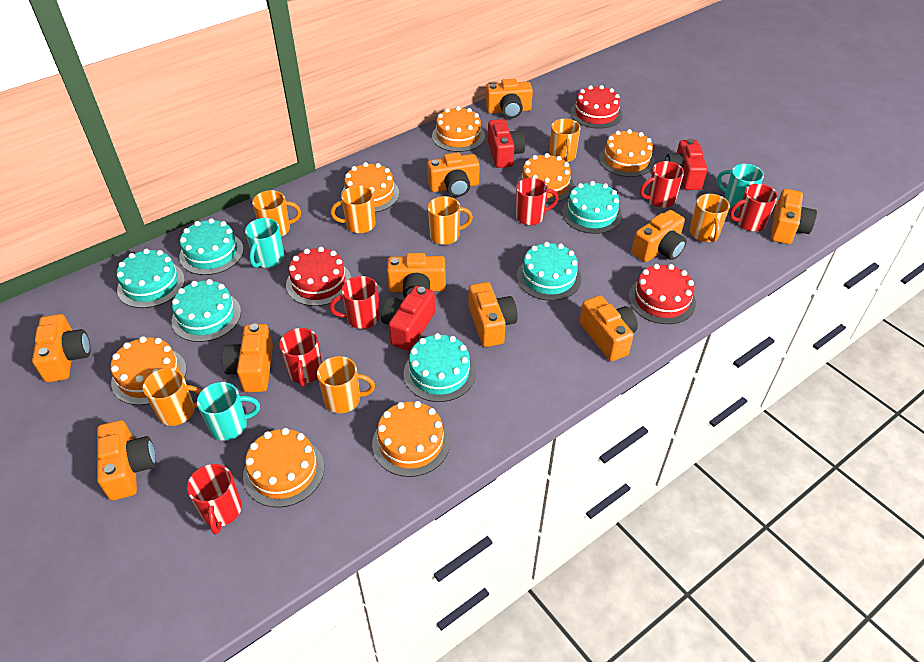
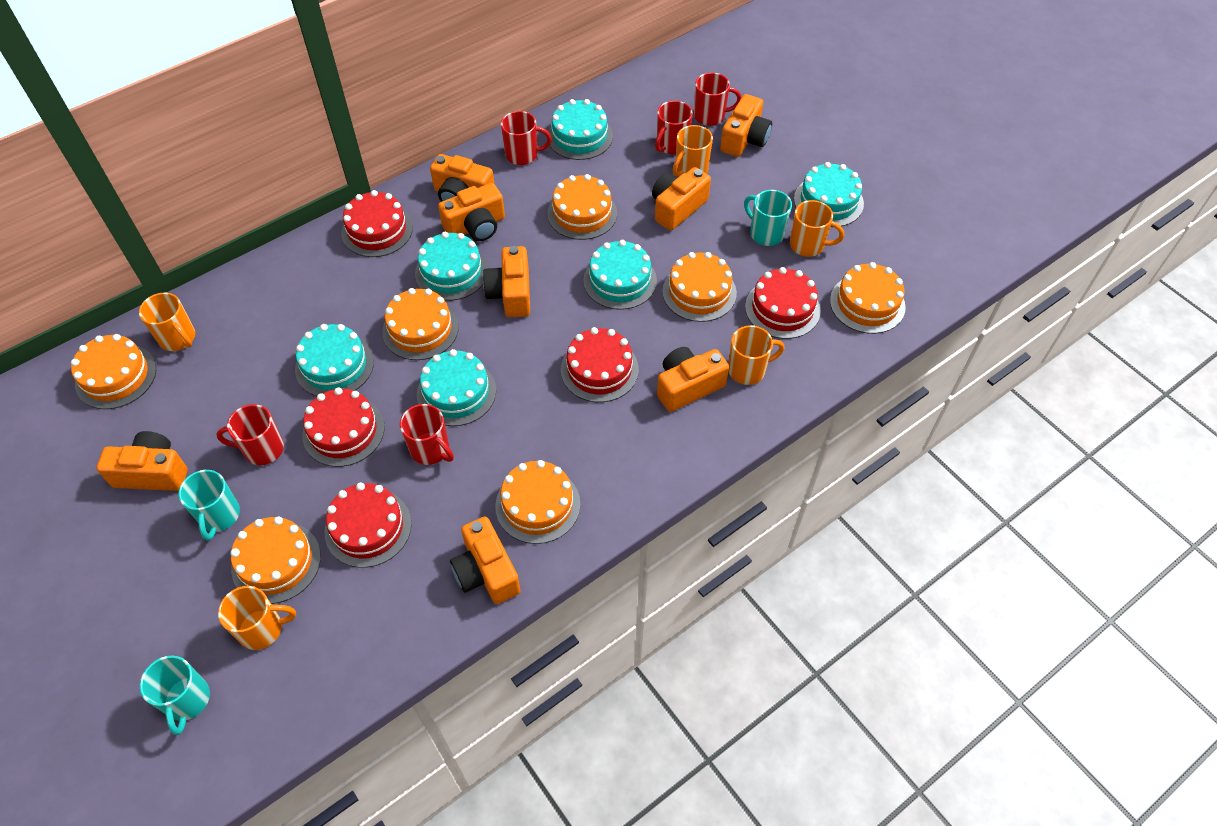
orange camera: [32,314,90,382] [97,420,156,501] [222,324,273,393] [387,253,446,297] [427,152,480,197] [469,282,518,347] [486,79,533,119] [580,295,638,361] [632,210,687,262] [771,189,817,244] = 10 -> [96,431,188,491] [430,154,494,202] [438,183,505,241] [450,517,521,604] [483,246,530,317] [652,167,711,231] [657,347,729,412] [720,94,772,157] = 8
orange mug: [143,368,202,426] [252,190,301,237] [317,356,375,413] [331,186,375,233] [428,196,473,245] [550,119,580,162] [690,194,730,242] = 7 -> [139,293,195,351] [218,586,296,650] [673,125,713,177] [728,325,785,385] [790,200,844,257] = 5
red cake: [286,247,351,306] [571,85,622,129] [628,264,696,324] = 3 -> [302,388,385,467] [325,483,412,568] [341,190,413,257] [561,327,639,402] [745,267,821,339] = 5
red camera: [381,286,435,351] [488,119,525,168] [665,139,707,190] = 3 -> none = 0
red mug: [187,464,242,534] [279,328,322,387] [329,276,380,329] [516,178,559,225] [640,161,684,208] [729,184,778,232] = 6 -> [216,404,284,465] [400,404,454,465] [501,111,552,165] [655,101,693,155] [694,72,741,126] = 5

